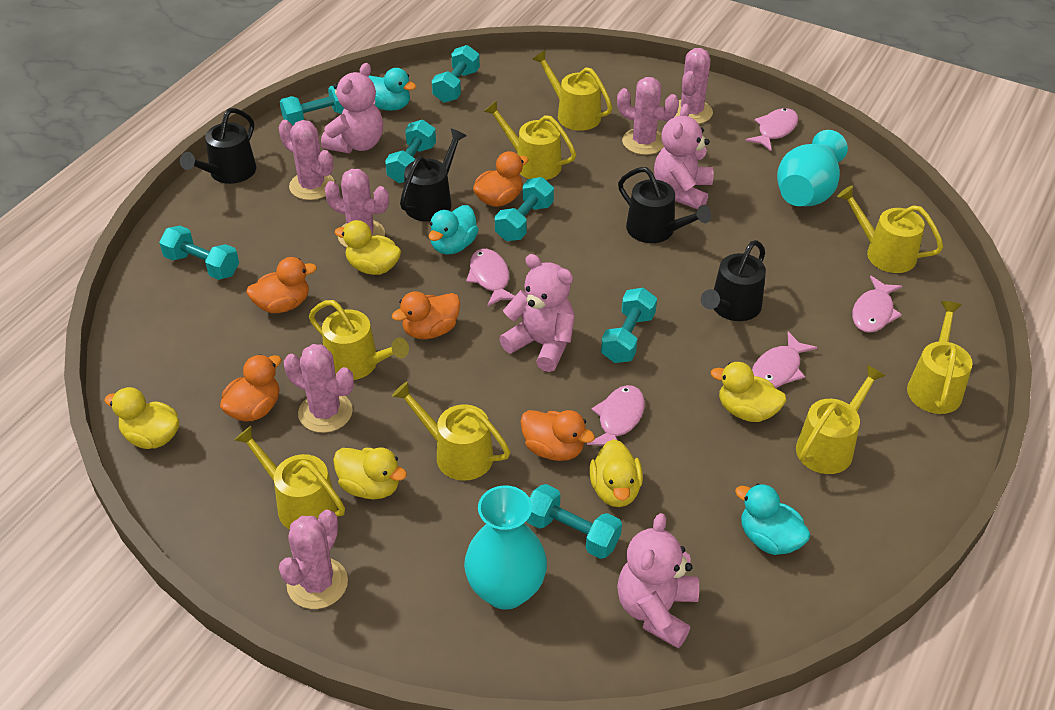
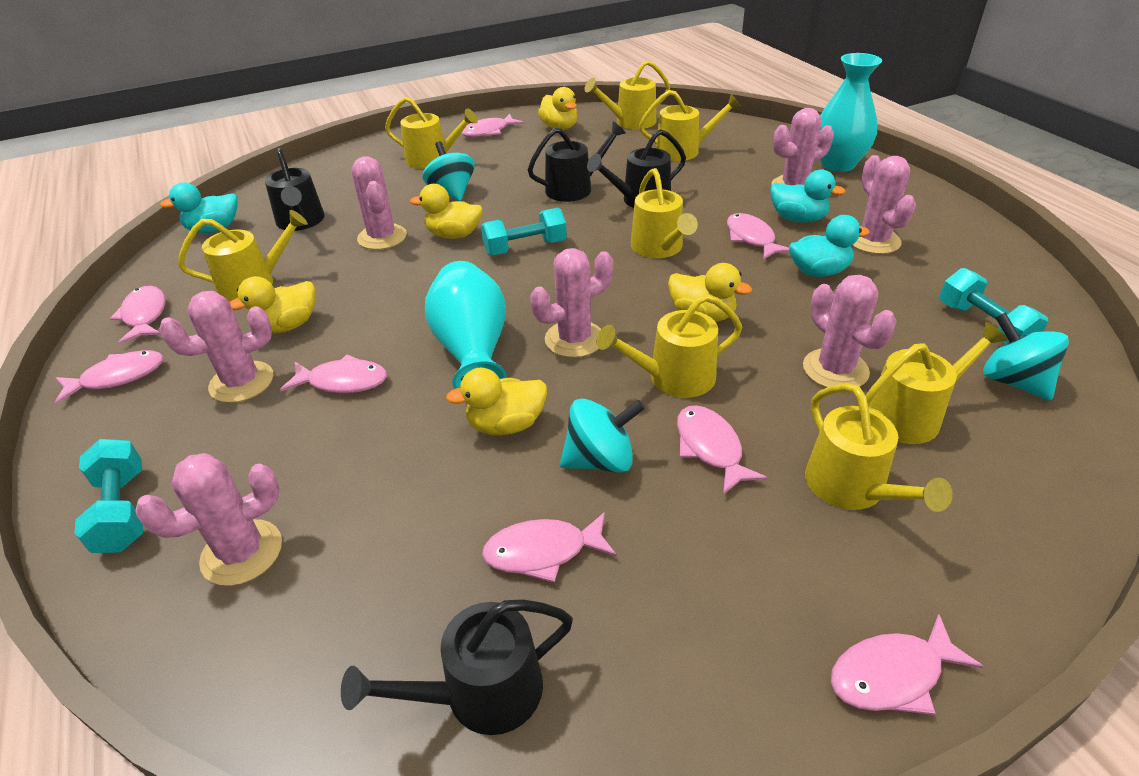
orange duck: [220,355,282,421] [246,257,317,313] [392,291,460,339] [473,151,529,207] [520,410,595,461] = 5 -> none = 0
pink cactus: [279,120,335,200] [279,510,348,609] [284,344,354,433] [325,169,389,248] [617,77,679,155] [675,48,713,124] = 6 -> [135,453,282,586] [160,291,273,403] [351,156,407,250] [530,248,613,358] [771,108,834,185] [803,275,897,388] [852,155,916,254] = 7
pink fish: [466,249,515,307] [587,385,645,446] [746,108,798,151] [752,332,818,388] [852,276,902,333] = 5 -> [55,350,164,405] [110,286,165,344] [280,354,387,393] [462,114,524,137] [482,512,617,583] [677,405,768,495] [727,213,789,260] [831,614,984,715] = 8
pink teddy bear: [321,63,383,153] [499,254,575,372] [617,513,699,648] [654,104,713,209] = 4 -> none = 0
turquoise dumbbell: [159,226,239,280] [279,85,345,125] [385,120,436,183] [432,45,480,103] [495,177,554,241] [527,484,622,559] [601,287,657,363] = 7 -> [74,439,143,553] [481,208,567,255] [939,268,1048,344] = 3
turquoise spinning top: none = 0 -> [423,141,475,201] [560,399,645,473] [983,313,1069,401] = 3

